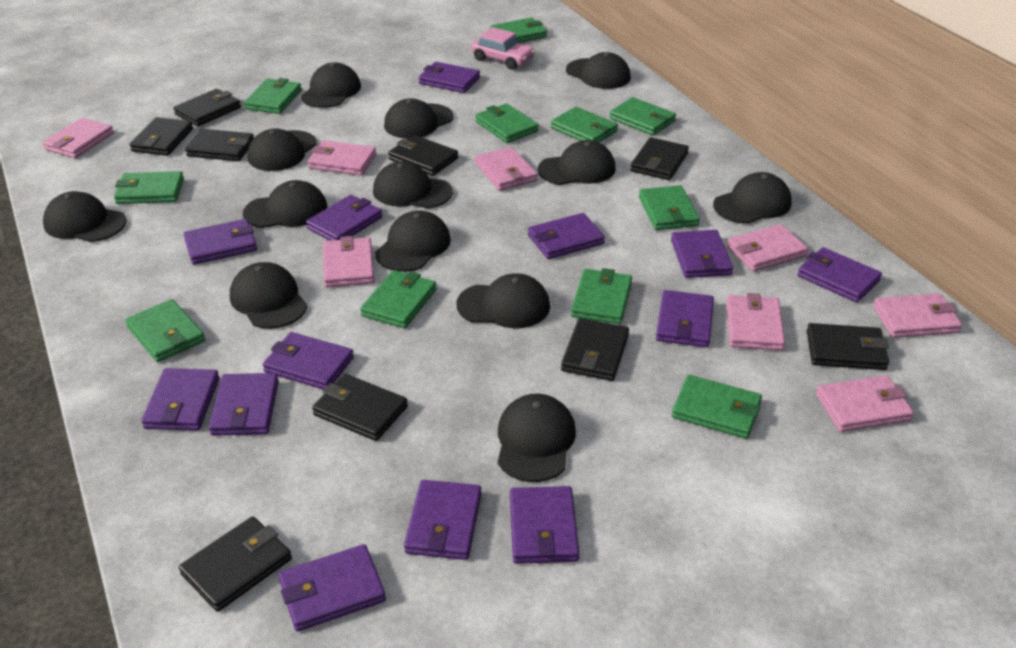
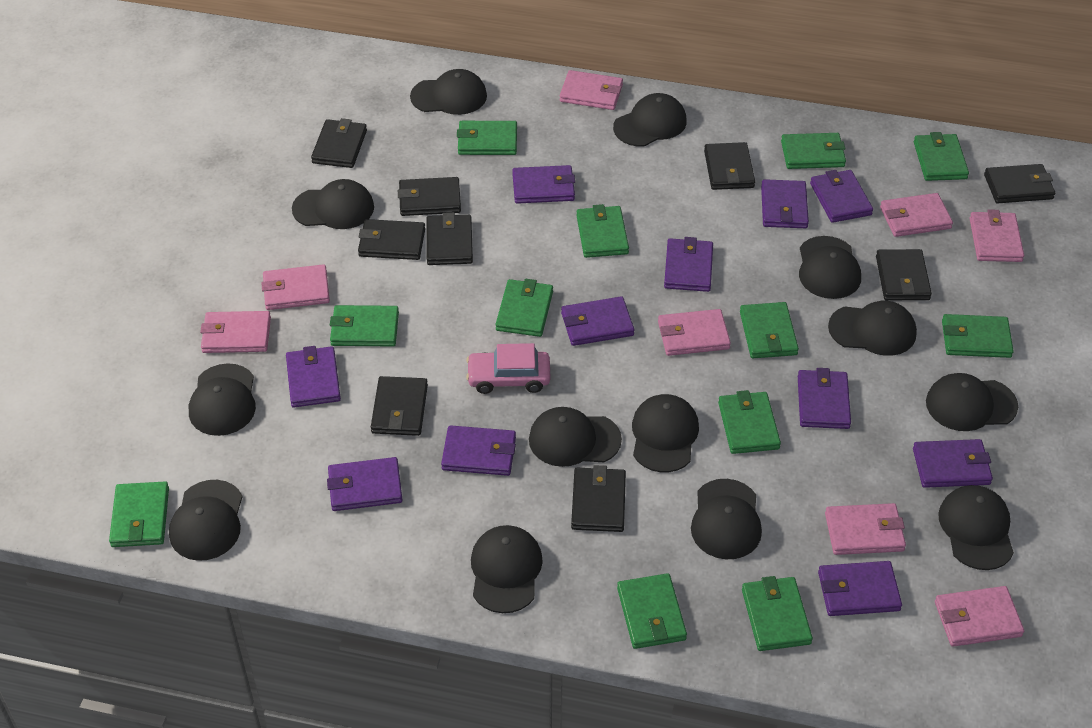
green wallet: [114,171,184,204] [125,299,205,362] [244,78,302,114] [360,270,437,328] [475,103,539,143] [490,17,547,43] [551,107,618,143] [571,268,632,324] [609,97,676,135] [639,185,700,230] [672,375,762,439] = 11 -> [109,481,169,547] [330,305,399,347] [457,121,517,155] [496,279,553,337] [576,204,629,258] [617,573,687,649] [718,390,781,454] [740,302,799,358] [742,576,813,651] [781,133,846,169] [914,132,969,181] [942,314,1014,358] = 12
purple wallet: [141,368,219,431] [184,219,257,265] [209,373,279,436] [263,332,354,390] [278,544,386,631] [306,195,382,241] [404,480,482,560] [419,62,480,93] [510,486,579,564] [528,213,605,259] [656,290,714,347] [671,230,733,278] [797,247,882,302] = 13 -> [286,346,341,407] [327,457,403,511] [441,425,516,476] [512,165,575,204] [561,296,634,346] [664,237,713,292] [761,179,809,228] [798,368,851,429] [810,170,873,223] [818,561,902,616] [913,439,993,488] = 11

